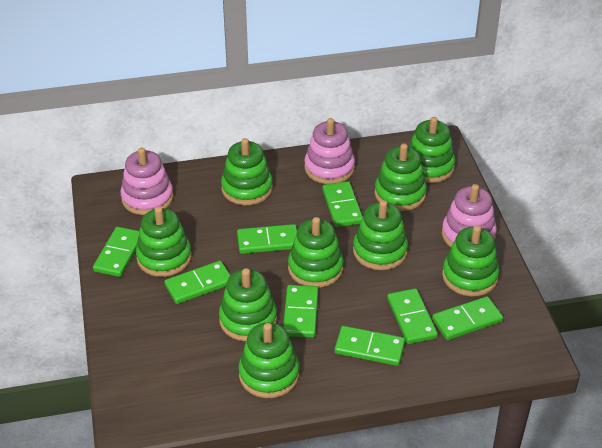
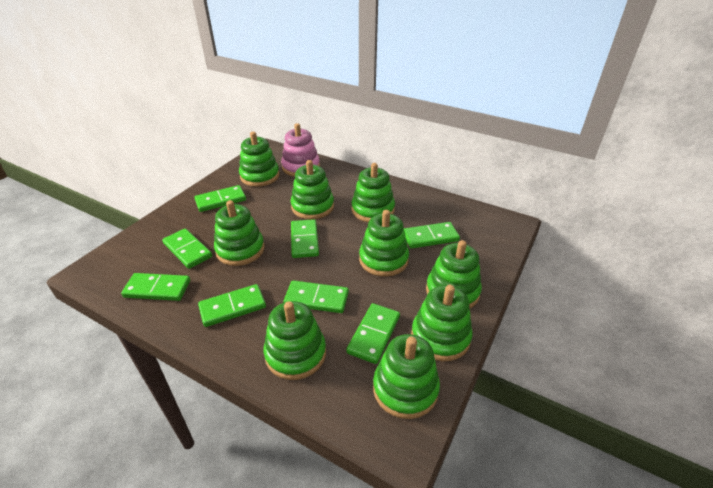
pink stacking toy: [120,148,174,215] [304,118,355,184] [442,184,497,247] = 3 -> [281,123,320,177] = 1

